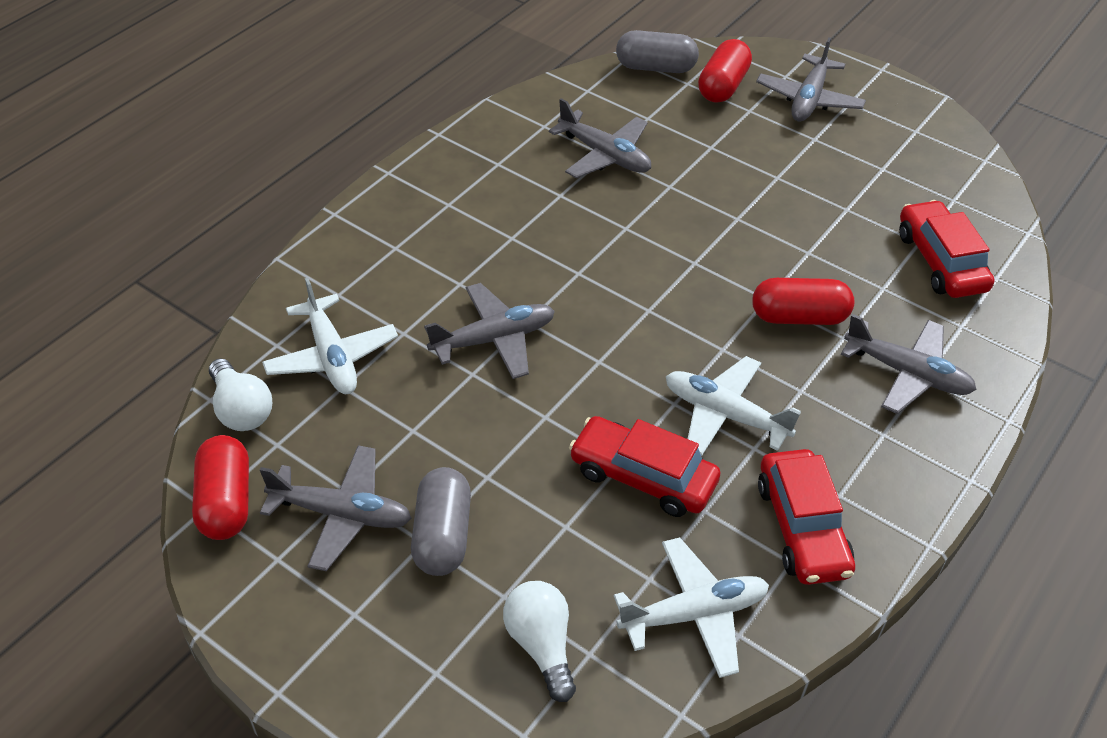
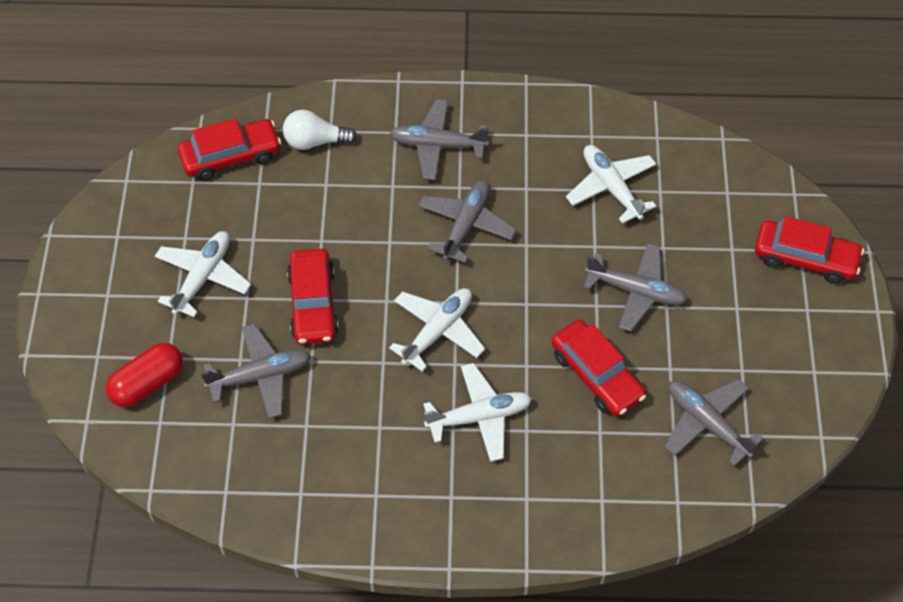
grey capsule: [411,467,471,576] [616,30,699,73] = 2 -> none = 0
red capsule: [192,435,249,540] [698,39,752,103] [752,278,854,325] = 3 -> [106,343,183,407] = 1
red car: [569,416,721,517] [758,449,855,585] [899,200,994,298] = 3 -> [178,118,281,181] [287,249,339,345] [551,320,646,417] [755,216,864,284] = 4
white light bulb: [209,359,272,431] [503,581,576,702] = 2 -> [283,110,357,150] = 1
white plane: [262,278,398,394] [614,537,769,678] [666,356,801,456] = 3 -> [155,231,251,317] [389,288,485,372] [423,363,532,462] [566,145,656,224] = 4

